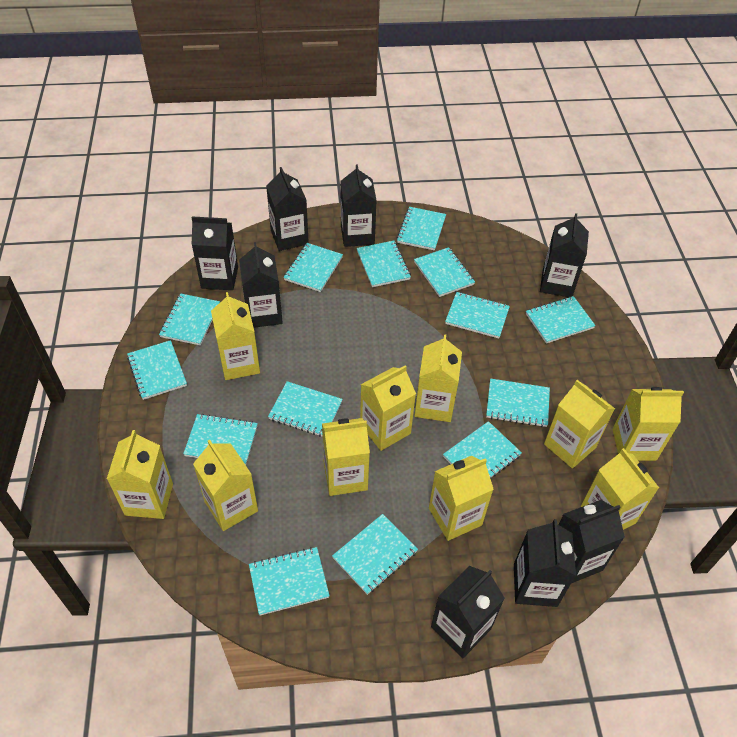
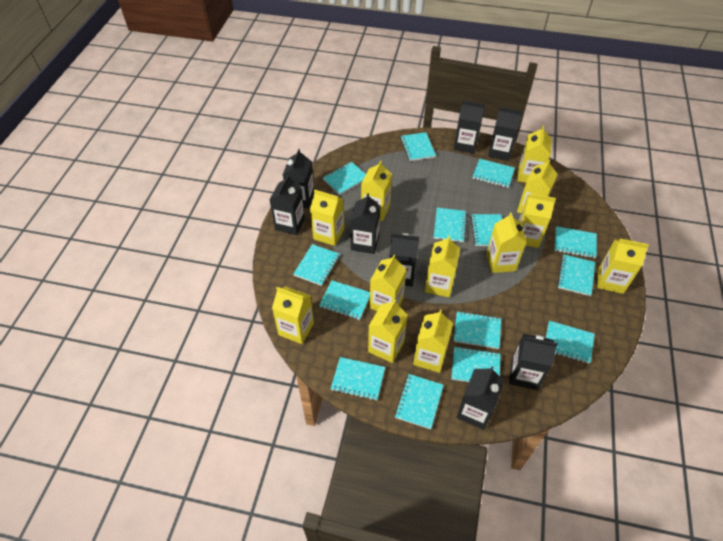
yellow carton: [107,430,173,519] [193,440,258,531] [211,292,260,380] [322,418,370,496] [360,365,416,451] [415,334,462,422] [429,456,494,541] [544,380,615,468] [581,448,659,530] [613,387,684,461] = 10 -> [272,286,314,344] [310,190,344,246] [361,160,392,221] [368,300,408,363] [370,255,407,311] [413,310,453,373] [425,235,461,298] [486,212,527,273] [517,159,558,213] [518,126,551,183] [519,193,556,248] [597,239,649,294] = 12

